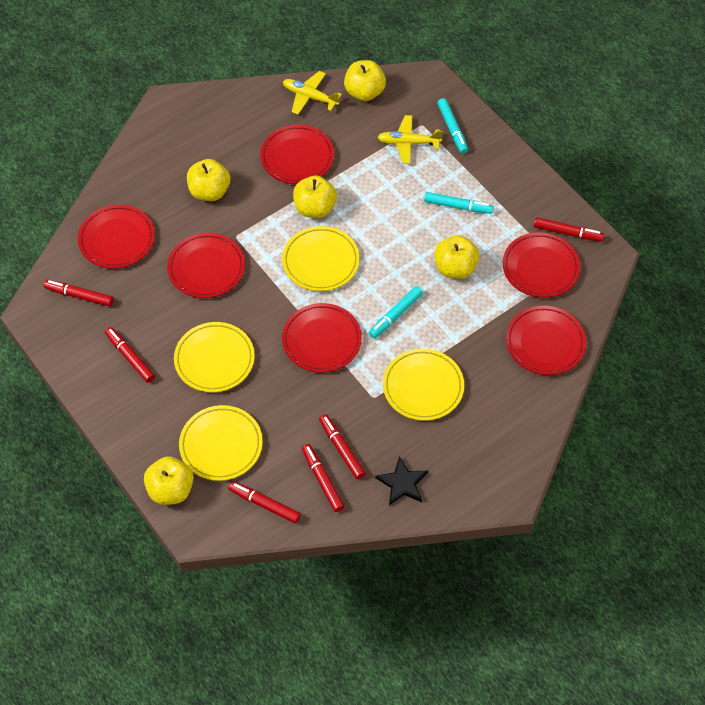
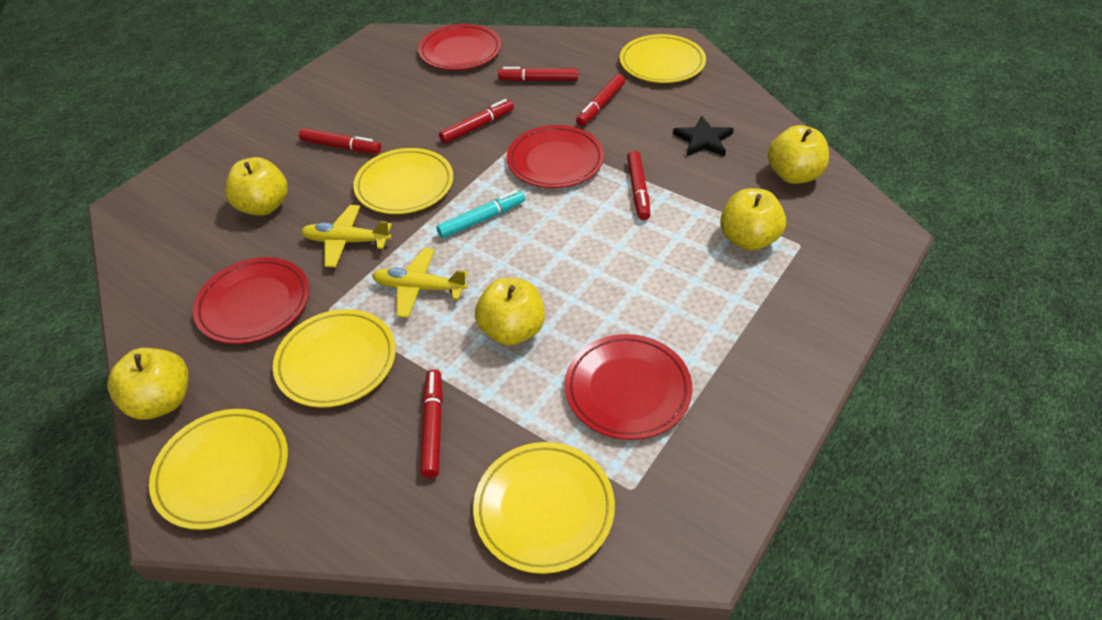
red plate: [78,205,155,269] [167,233,245,298] [260,125,334,184] [282,303,362,373] [503,232,580,298] [506,306,586,375] = 6 -> [193,257,309,344] [418,24,501,70] [507,125,604,188] [565,334,692,440] = 4
turquoise marker: [369,286,423,339] [424,192,493,214] [437,98,468,154] = 3 -> [436,190,525,238] = 1
yellow plate: [174,322,255,392] [179,405,263,481] [282,226,359,291] [383,349,464,421] = 4 -> [149,409,288,530] [273,309,396,408] [353,148,453,214] [473,442,615,574] [620,34,706,83] = 5

